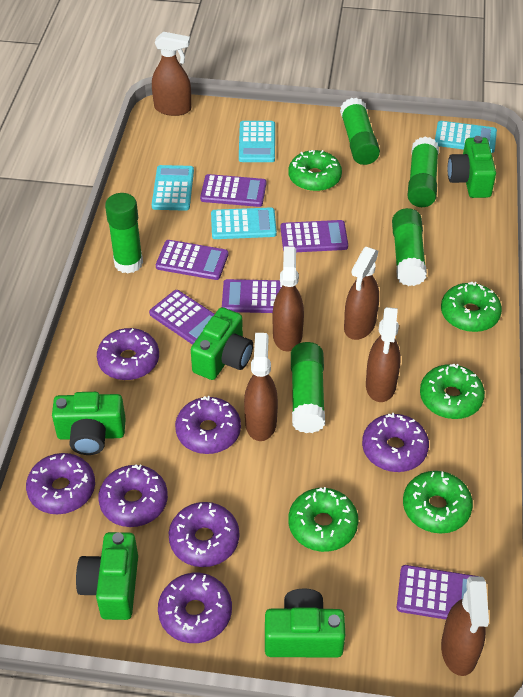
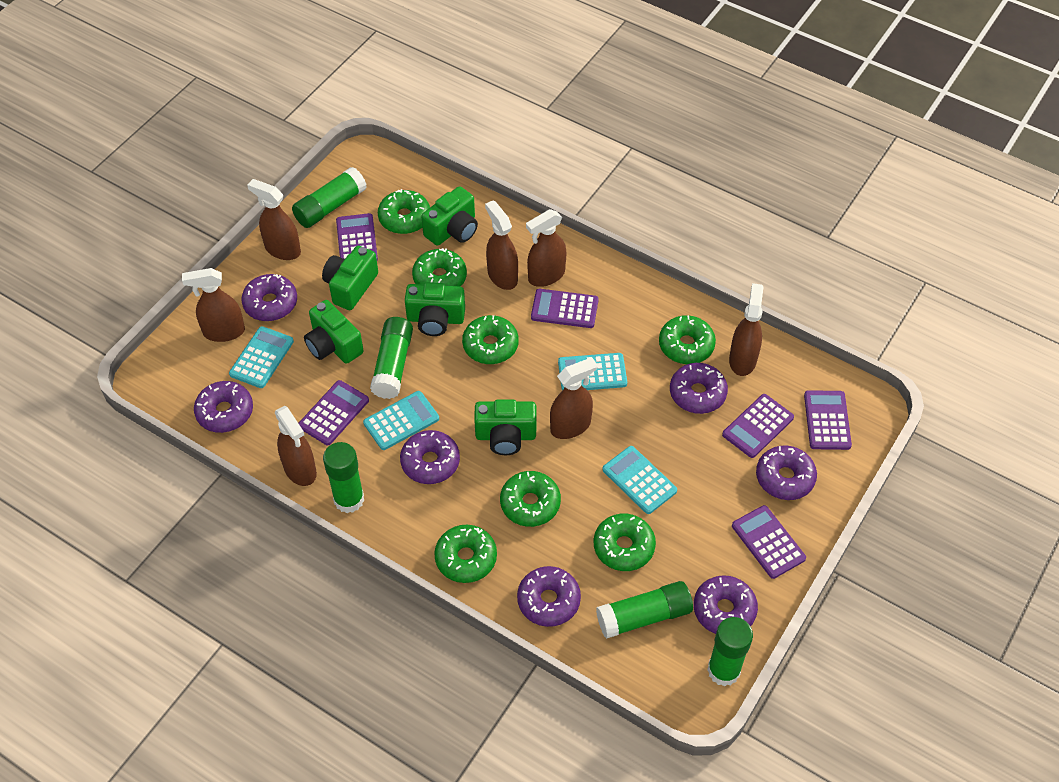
brown spray bottle: [152,32,191,116] [244,333,278,441] [272,246,304,352] [344,247,379,340] [366,307,401,402] [441,576,489,676] = 6 -> [182,268,245,342] [247,179,301,260] [275,406,317,486] [485,200,518,290] [526,209,567,287] [550,357,597,439] [729,283,763,376] = 7
green donut: [288,150,342,192] [288,487,358,552] [403,471,473,534] [420,364,485,419] [441,282,502,332] = 5 -> [378,189,430,234] [412,248,467,287] [434,525,497,583] [462,315,519,364] [500,471,561,527] [594,513,656,571] [659,315,716,364] = 7

